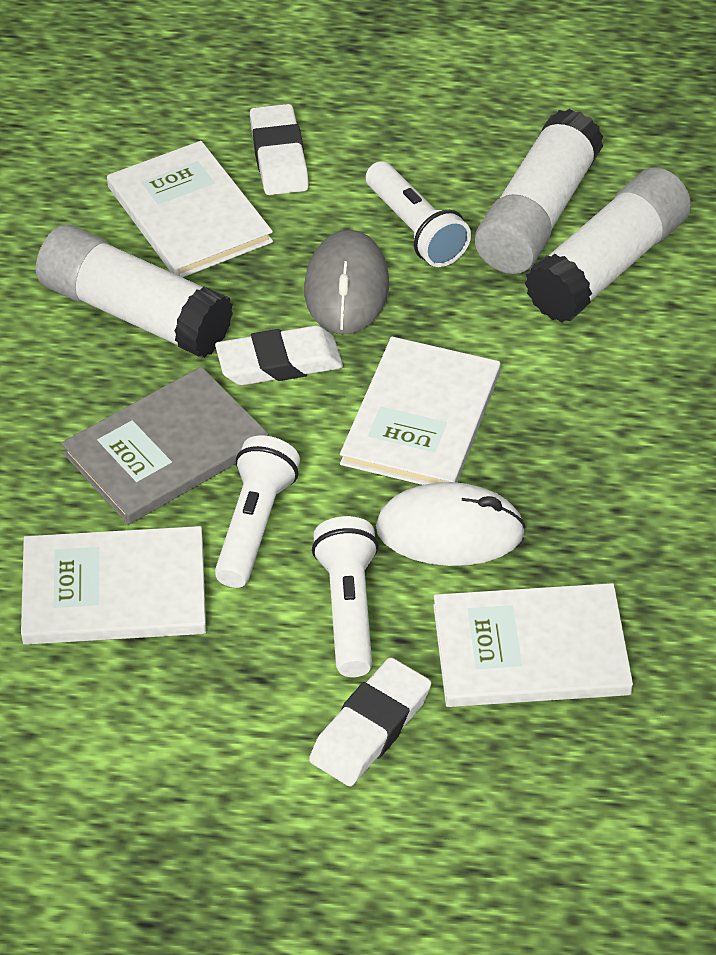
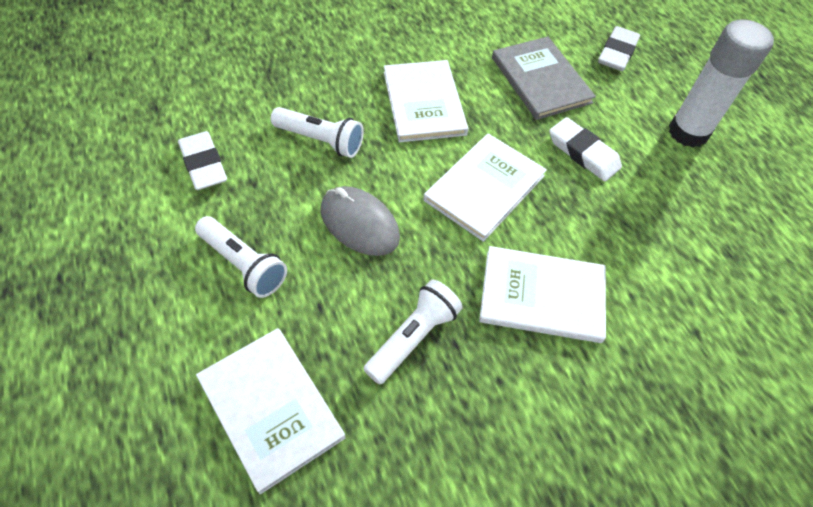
white glue stick: [36,225,233,358] [475,109,604,274] [525,167,691,323] = 3 -> [669,19,774,148] = 1
white mouse: [376,482,526,566] = 1 -> none = 0

